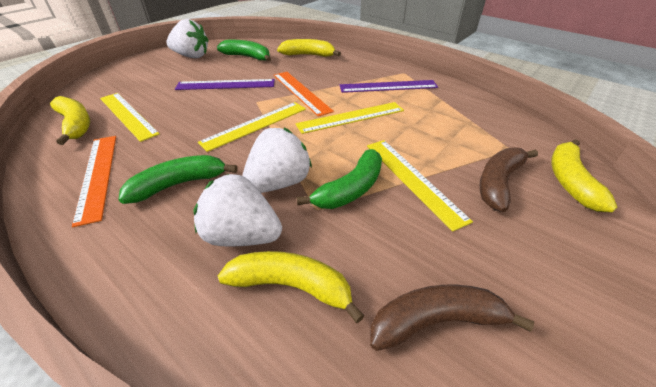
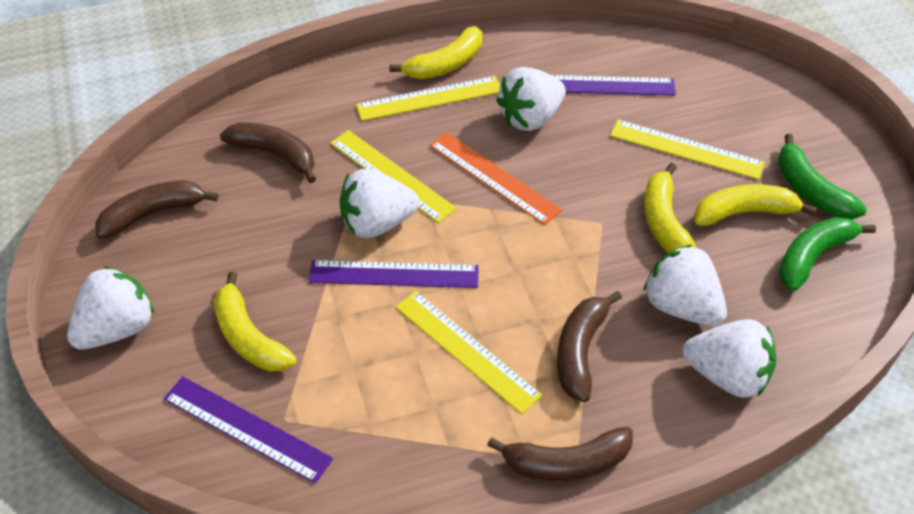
brown banana: [370,285,534,351] [480,147,538,212] = 2 -> [95,180,219,239] [220,122,316,183] [487,427,633,481] [557,291,622,402] = 4
green banana: [118,155,238,204] [217,40,271,62] [297,149,382,209] = 3 -> [778,134,867,219] [779,217,876,291] = 2
orange ruler: [72,136,116,227] [274,72,334,117] = 2 -> [429,132,562,225] = 1
purple ruler: [175,79,275,90] [340,80,438,93] = 2 -> [163,376,333,483] [309,260,479,288] [552,75,676,96] = 3
white strawberry: [167,19,209,58] [193,174,282,246] [242,128,312,193] = 3 -> [67,266,154,350] [340,169,420,238] [496,67,566,131] [643,244,727,326] [683,319,777,398] = 5

